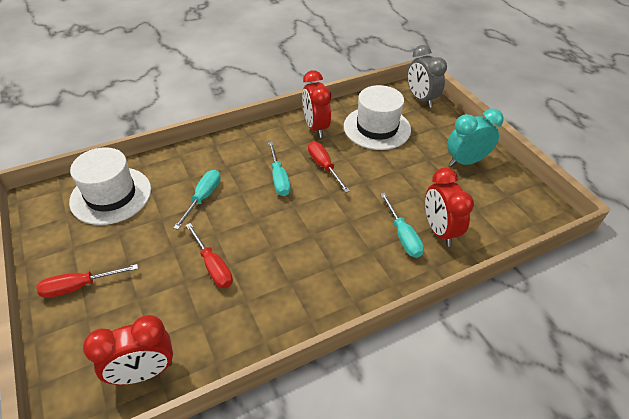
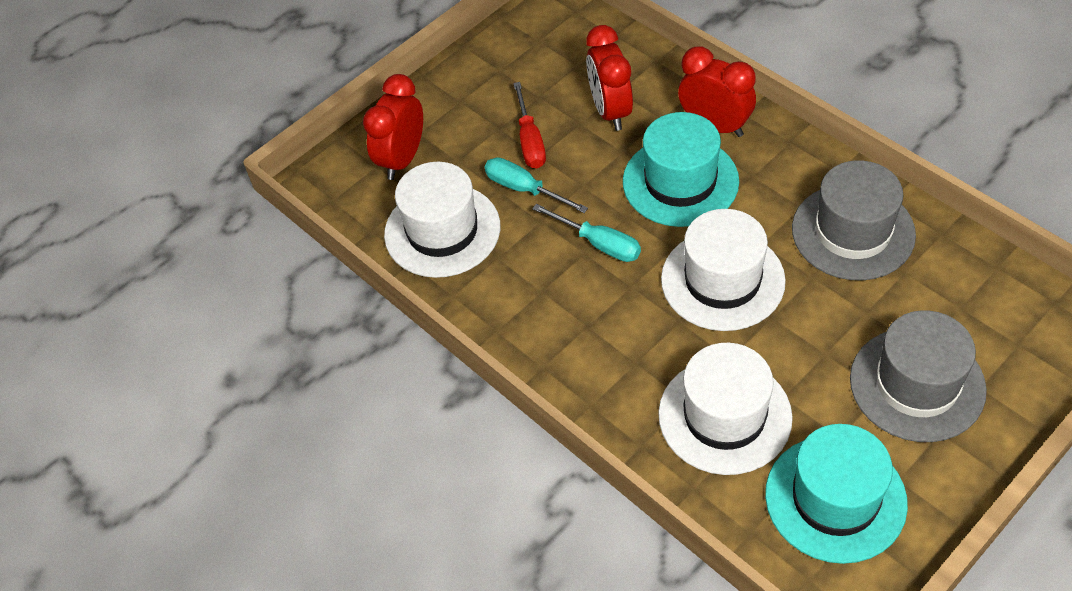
grey clock: [408,45,447,108] = 1 -> none = 0
grey hat: none = 0 -> [792,160,916,280] [850,310,987,442] = 2
red screwdriver: [36,264,138,298] [186,223,233,288] [308,141,350,193] = 3 -> [513,82,546,169] = 1
turquoise clock: [447,108,504,166] = 1 -> none = 0
turquoise hat: none = 0 -> [623,112,739,227] [765,424,908,564] = 2
turquoise screwdriver: [173,170,220,230] [268,142,291,196] [380,193,424,258] = 3 -> [485,157,588,213] [532,204,641,262] = 2
white hat: [69,147,151,225] [344,85,411,150] = 2 -> [384,162,500,278] [658,343,793,475] [661,209,786,331] = 3

